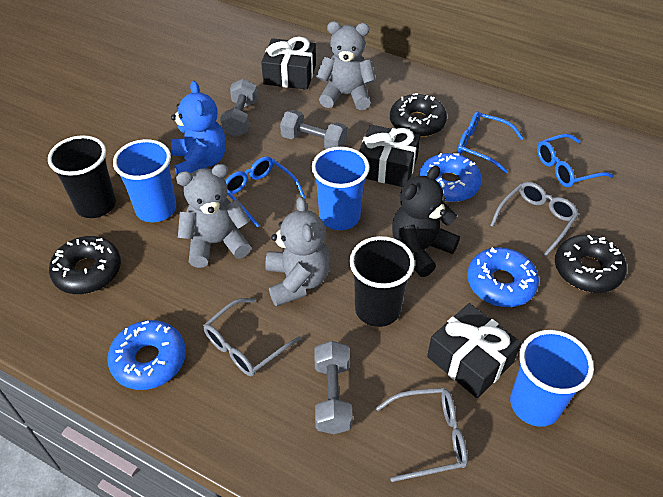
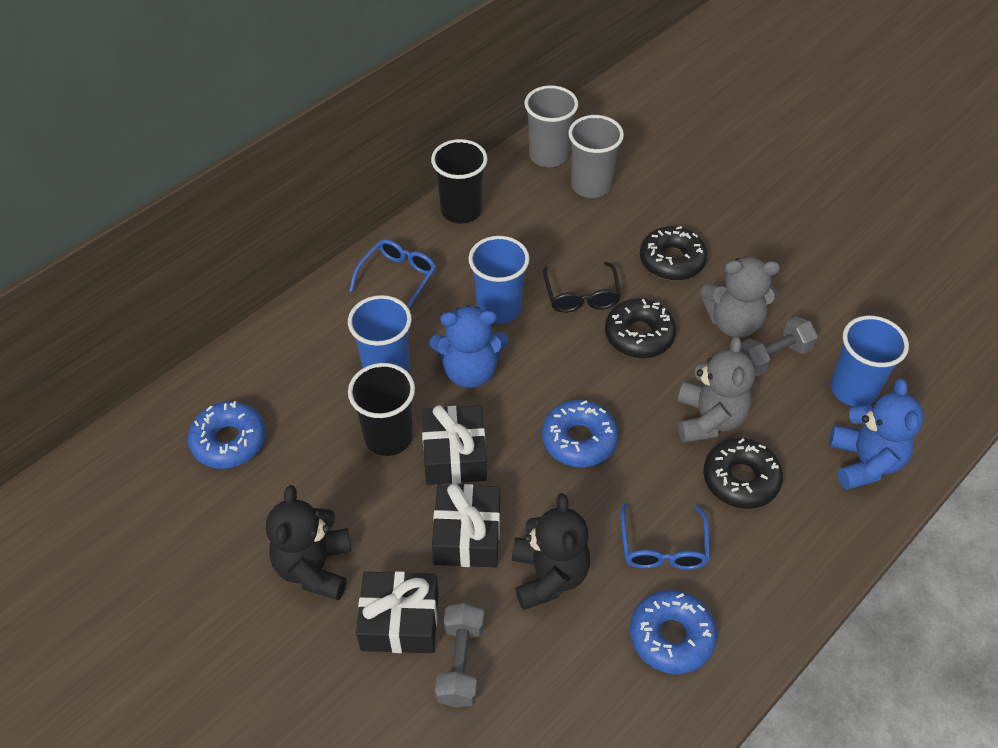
black glasses: none = 0 -> [543,262,621,313] = 1
black teddy bear: [392,166,460,277] = 1 -> [266,485,352,600] [512,493,590,610] = 2
blue glasses: [225,156,305,227] [457,111,524,173] [537,134,614,187] = 3 -> [349,239,436,309] [621,503,710,570] = 2
blue teddy bear: [171,81,226,175] = 1 -> [430,305,508,388] [829,378,924,490] = 2
grey cup: none = 0 -> [524,85,578,167] [568,115,624,198] = 2
grey dumbbell: [220,79,257,137] [280,110,347,149] [314,341,353,434] = 3 -> [435,603,484,708] [740,316,818,377] = 2
grey glasses: [203,298,302,377] [376,388,468,482] [490,182,579,256] = 3 -> none = 0
grey teddy bear: [176,164,251,268] [265,196,330,307] [316,21,376,110] = 3 -> [677,336,755,443] [701,257,780,337] = 2

